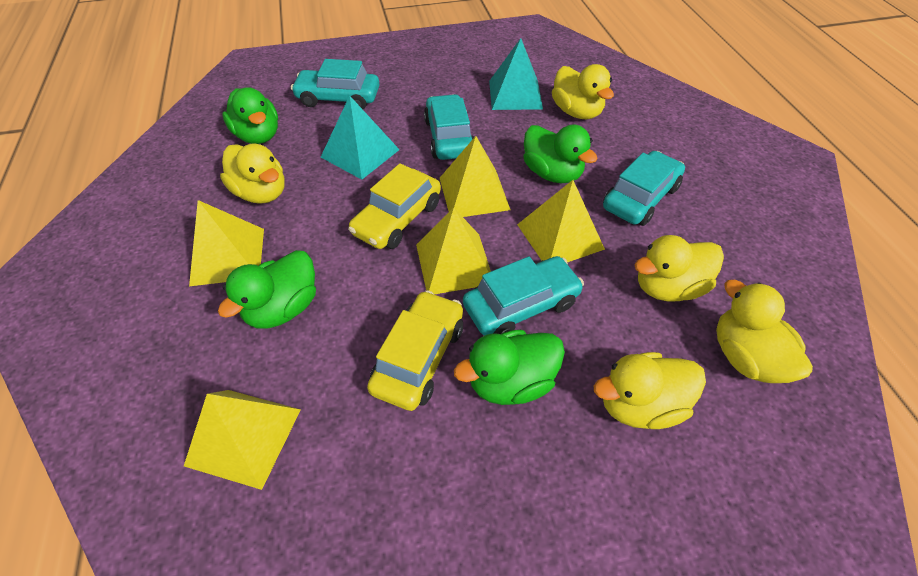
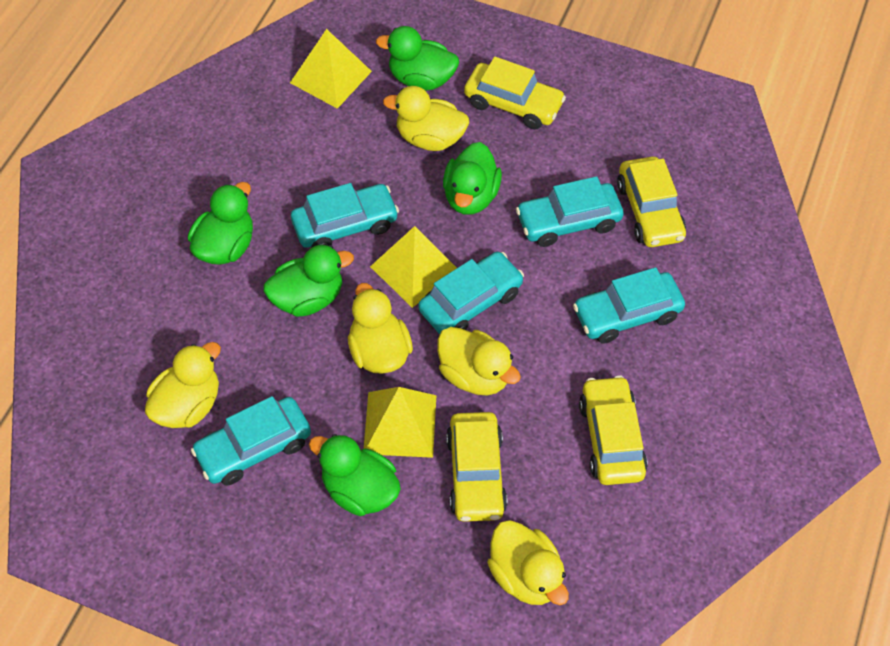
green duck: [218,250,316,329] [222,87,278,144] [454,329,565,405] [523,124,598,183] = 4 -> [188,182,253,265] [263,245,354,317] [309,434,401,516] [376,26,459,90] [443,142,502,215] = 5
turquoise car: [291,59,380,109] [424,94,474,160] [463,256,584,336] [603,151,685,226] = 4 -> [191,396,311,486] [291,183,399,248] [418,252,524,334] [516,176,624,247] [573,267,685,344] = 5
turquoise pyramid: [321,95,400,180] [489,38,543,110] = 2 -> none = 0
yellow car: [348,163,441,249] [367,290,463,411] = 2 -> [446,412,508,522] [464,57,566,129] [579,375,648,485] [617,157,686,247] = 4
yellow pyramid: [184,390,301,490] [189,200,264,286] [416,208,491,294] [440,136,511,217] [517,180,605,263] = 5 -> [290,29,372,109] [364,387,437,458] [370,226,457,308] = 3

